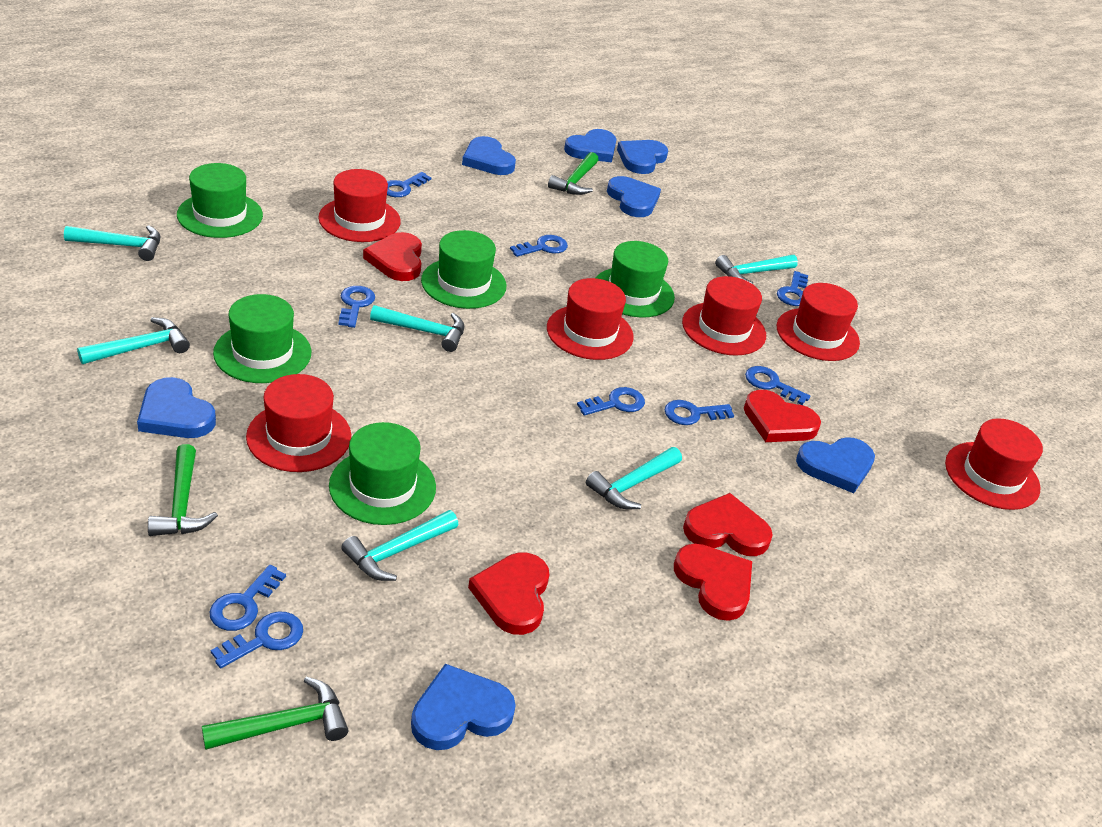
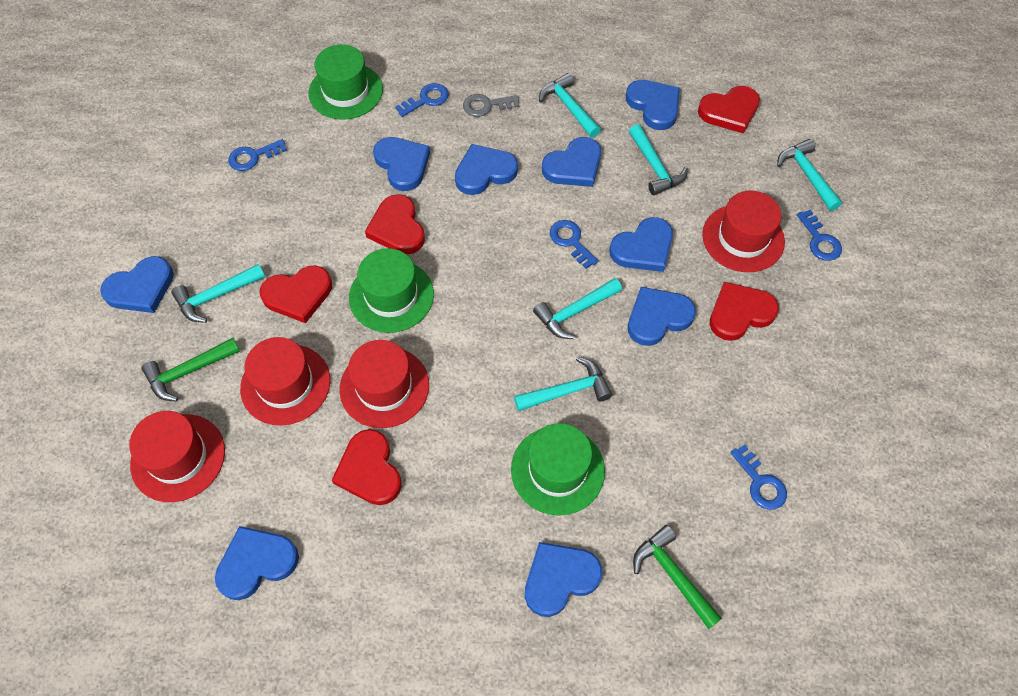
blue heart: [137,377,216,438] [411,664,516,750] [462,136,516,175] [564,129,617,162] [607,176,661,217] [617,140,668,174] [796,437,875,493] = 7 -> [100,256,174,313] [215,526,299,600] [373,137,430,191] [455,144,518,195] [525,542,602,617] [542,137,601,187] [609,217,673,272] [626,80,680,130] [628,287,696,346] = 9
blue key: [209,565,286,631] [211,611,303,668] [339,286,375,328] [387,172,431,197] [510,235,568,257] [577,387,645,416] [664,400,734,425] [745,366,810,405] [777,271,808,306] = 9 -> [228,139,287,171] [395,83,449,117] [550,220,598,269] [730,444,787,510] [797,210,842,261] = 5
green hammer: [148,444,218,536] [202,677,348,750] [548,152,599,195] = 3 -> [141,338,240,401] [633,525,722,629] = 2
green hat: [177,163,263,238] [213,294,311,383] [329,422,436,525] [421,230,506,309] [596,241,675,318] = 5 -> [309,44,383,120] [349,248,434,333] [511,423,605,516] = 3
grey key: none = 0 -> [463,94,519,117] = 1
red hat: [246,374,351,472] [318,169,401,242] [547,278,634,360] [682,276,766,356] [777,283,860,361] [945,418,1043,510] = 6 -> [129,411,225,502] [240,337,330,426] [339,340,429,428] [702,191,785,272] = 4

